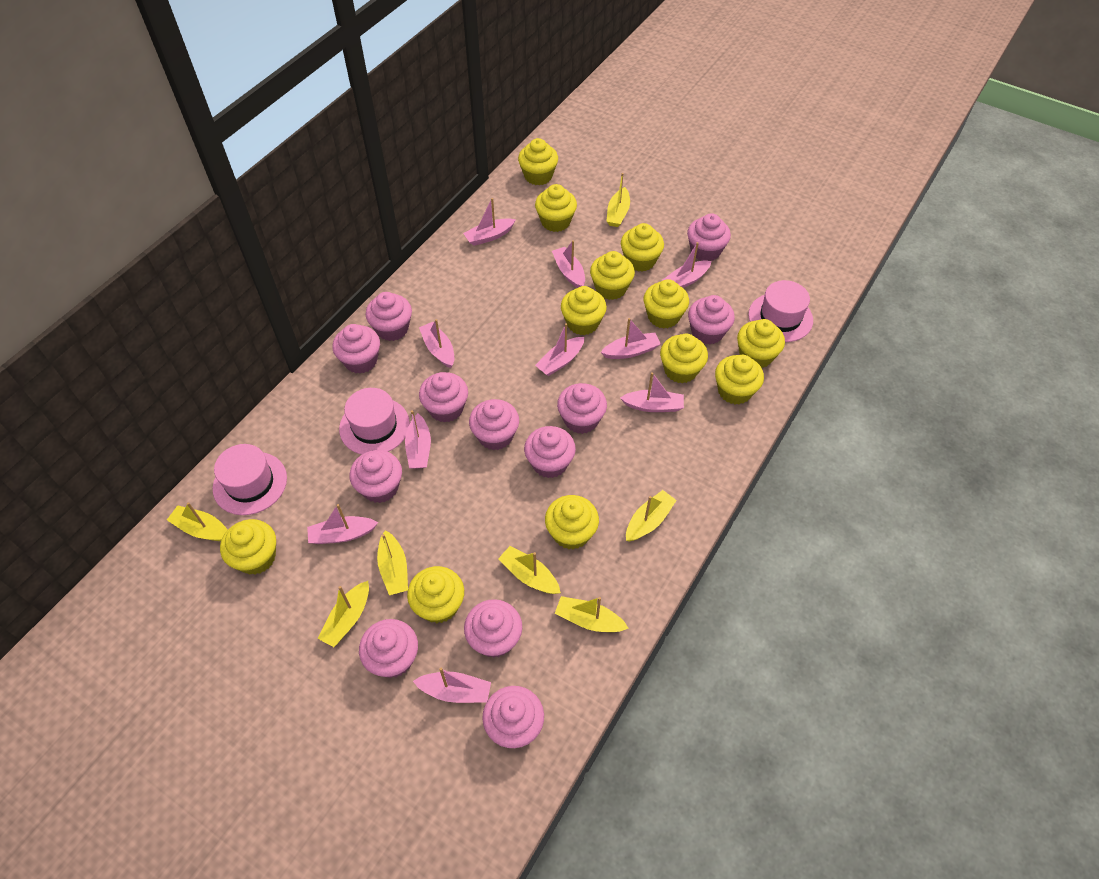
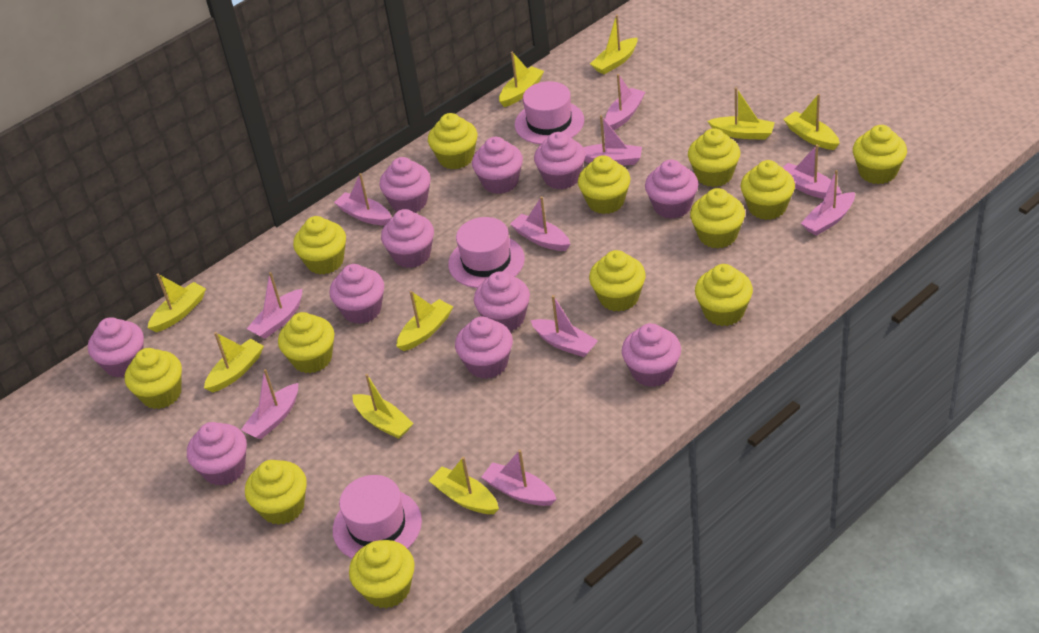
pink cupcake: [332,324,380,374] [350,450,402,503] [359,619,418,678] [365,292,412,341] [419,372,468,423] [464,599,522,658] [469,399,519,450] [482,686,544,748] [524,426,576,478] [557,383,607,434] [687,213,731,261] [688,295,735,344] = 12 -> [88,317,144,378] [187,422,247,486] [329,264,384,324] [379,157,431,212] [381,209,434,268] [455,316,513,379] [472,137,523,194] [474,271,530,331] [534,132,585,189] [622,323,681,387] [645,160,698,219] = 11
yellow boat: [167,502,227,541] [318,581,369,647] [377,530,408,595] [498,546,561,594] [555,596,629,632] [606,173,630,227] [626,490,677,542] = 7 -> [148,274,206,332] [204,332,264,392] [352,374,414,439] [396,291,453,351] [428,457,499,514] [499,51,544,107] [590,15,638,74] [708,87,775,140] [783,94,840,150] = 9
yellow cupcake: [220,519,276,575] [407,566,464,623] [518,138,558,185] [535,184,577,232] [545,495,599,550] [561,286,607,335] [590,251,635,300] [621,223,664,272] [644,279,689,329] [660,334,708,383] [715,355,764,404] [737,319,785,368] = 12 -> [125,348,182,409] [245,460,307,525] [278,312,334,373] [293,216,346,275] [349,540,415,608] [428,113,477,169] [578,155,631,214] [589,250,646,312] [688,128,740,187] [690,188,745,249] [695,264,753,326] [740,160,795,220] [853,125,907,184] = 13

